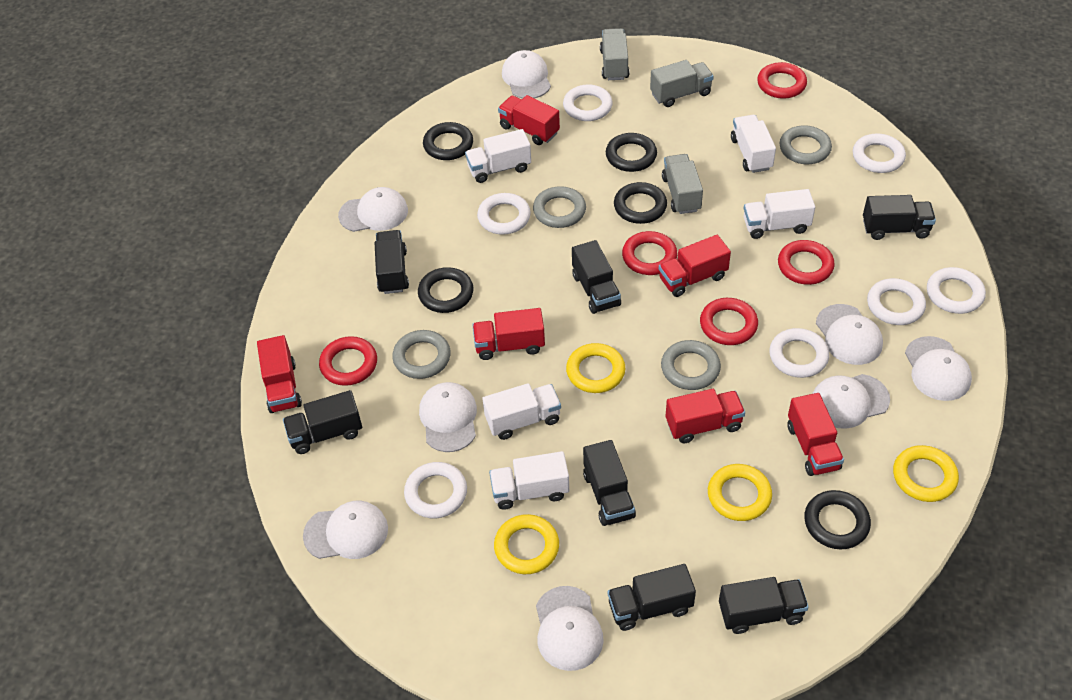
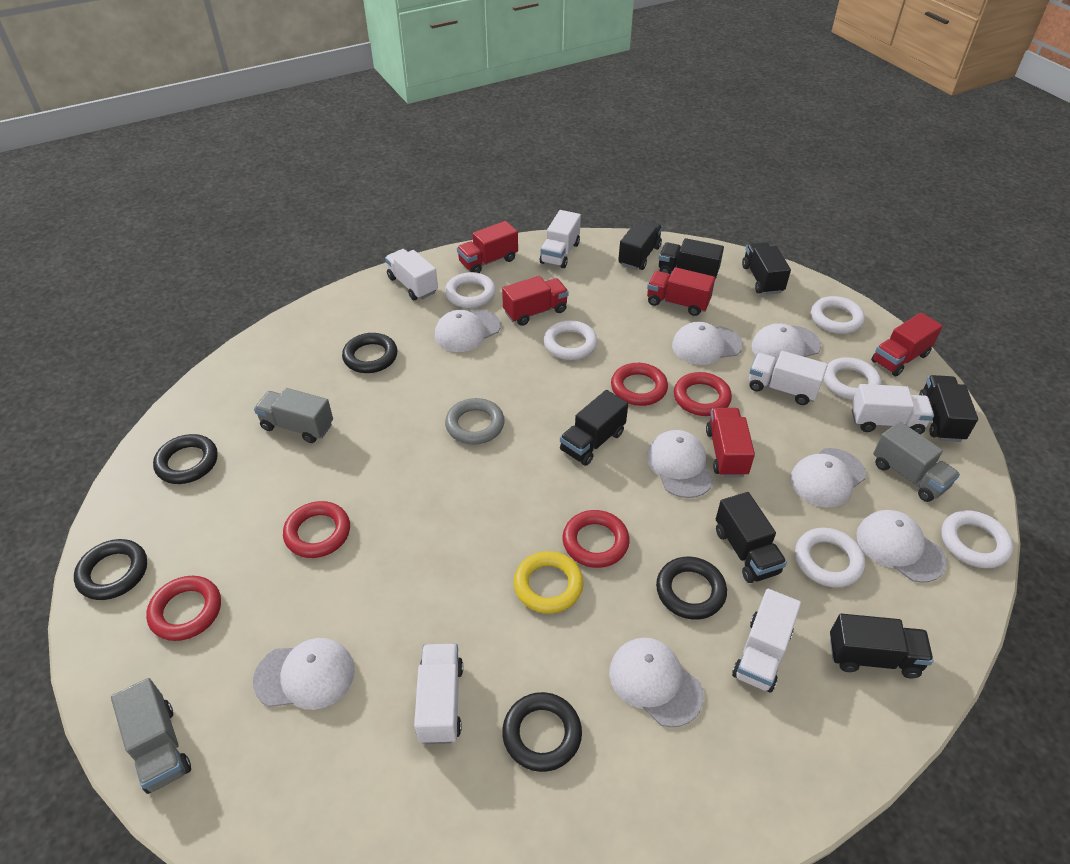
grey ring: [392,330,451,379] [533,186,586,228] [661,340,721,390] [780,125,832,164] = 4 -> [445,398,505,445] = 1
red truck: [257,335,302,413] [472,308,545,360] [498,95,560,145] [659,235,731,297] [665,389,745,443] [787,393,844,476] = 6 -> [457,221,518,273] [502,276,569,326] [647,267,715,316] [706,408,755,477] [871,313,943,377] = 5
white ring: [404,462,467,518] [477,193,531,235] [563,85,613,121] [769,328,829,378] [853,134,906,173] [867,278,926,325] [927,267,986,314] = 7 -> [445,272,496,308] [544,320,598,360] [795,528,865,588] [811,296,865,334] [823,357,882,400] [941,510,1013,568] = 6
white truck: [465,129,531,183] [482,383,561,440] [489,451,569,510] [731,115,776,173] [744,189,815,239] = 5 -> [385,249,438,300] [414,644,463,744] [540,210,581,268] [732,589,801,693] [749,351,828,405] [852,384,934,434] = 6
yellow ring: [494,514,559,574] [566,343,625,393] [708,464,772,521] [893,445,959,502] = 4 -> [514,551,583,614] = 1

